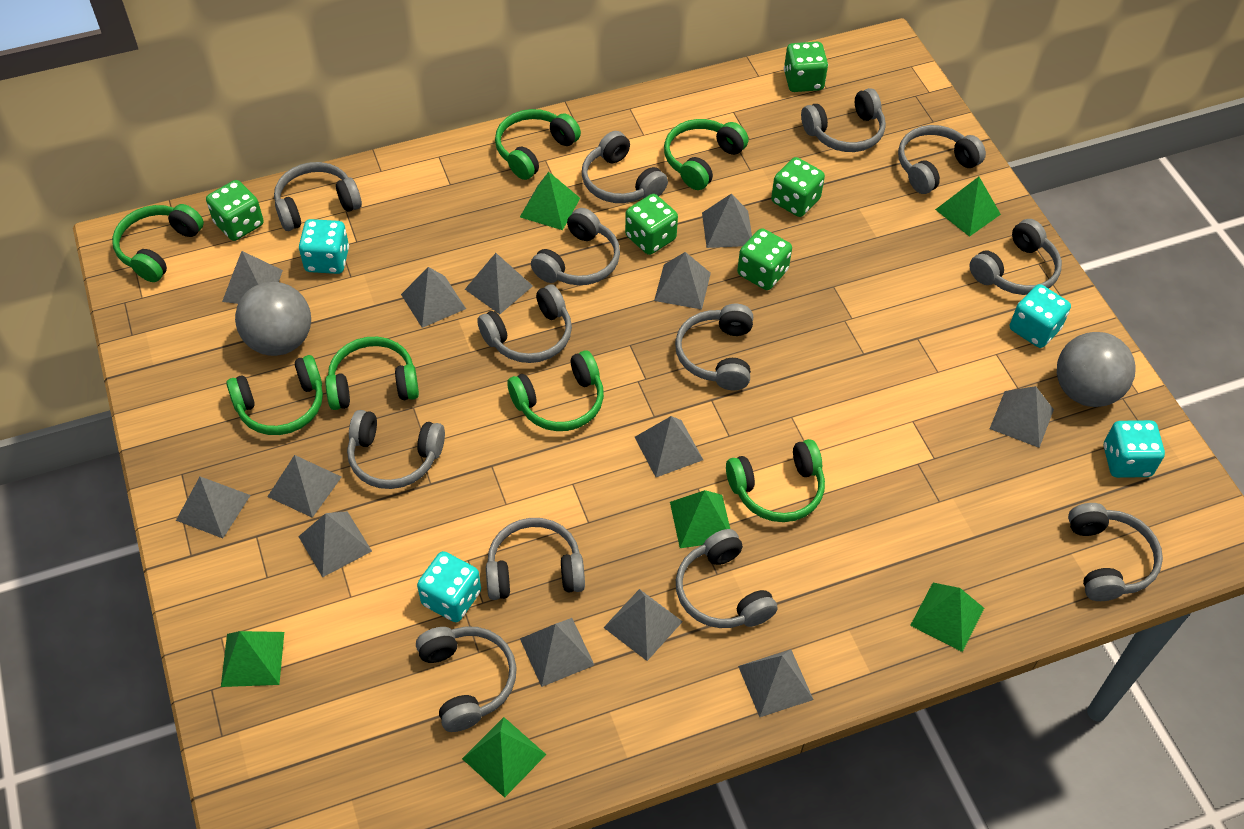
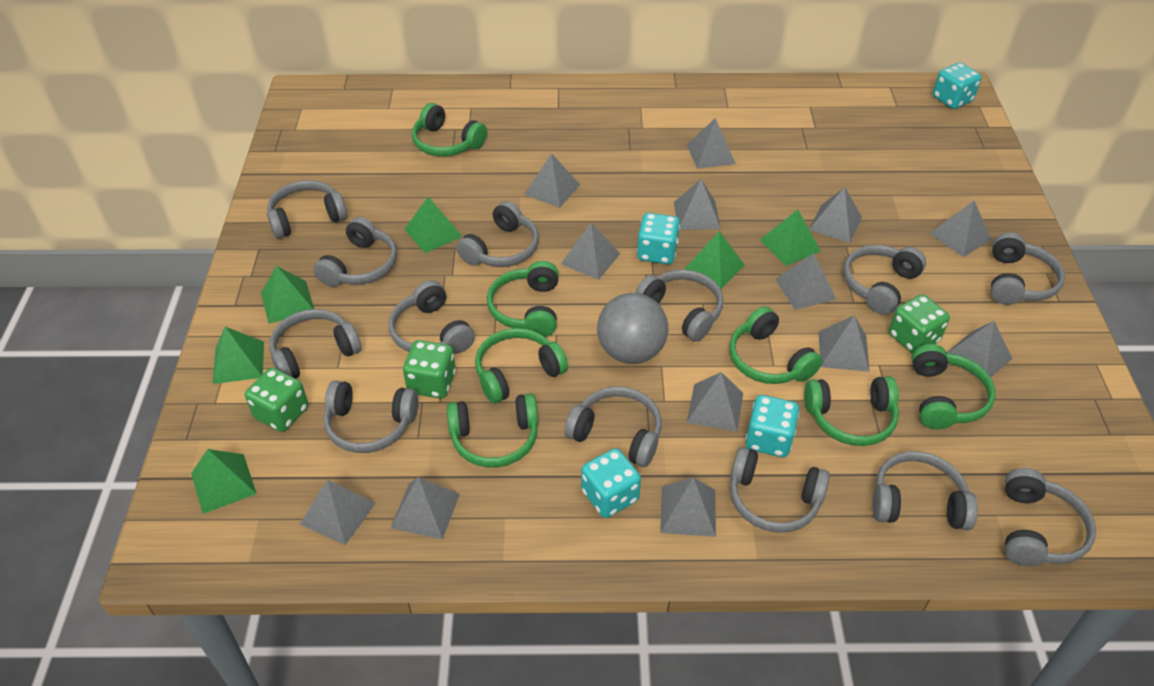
green dice: [206,180,264,241] [625,194,678,255] [737,228,792,290] [771,157,825,217] [784,42,828,92] = 5 -> [245,368,308,432] [403,340,456,398] [889,294,950,354] = 3
grey ball: [235,282,311,356] [1057,332,1136,407] = 2 -> [597,293,668,364] = 1

